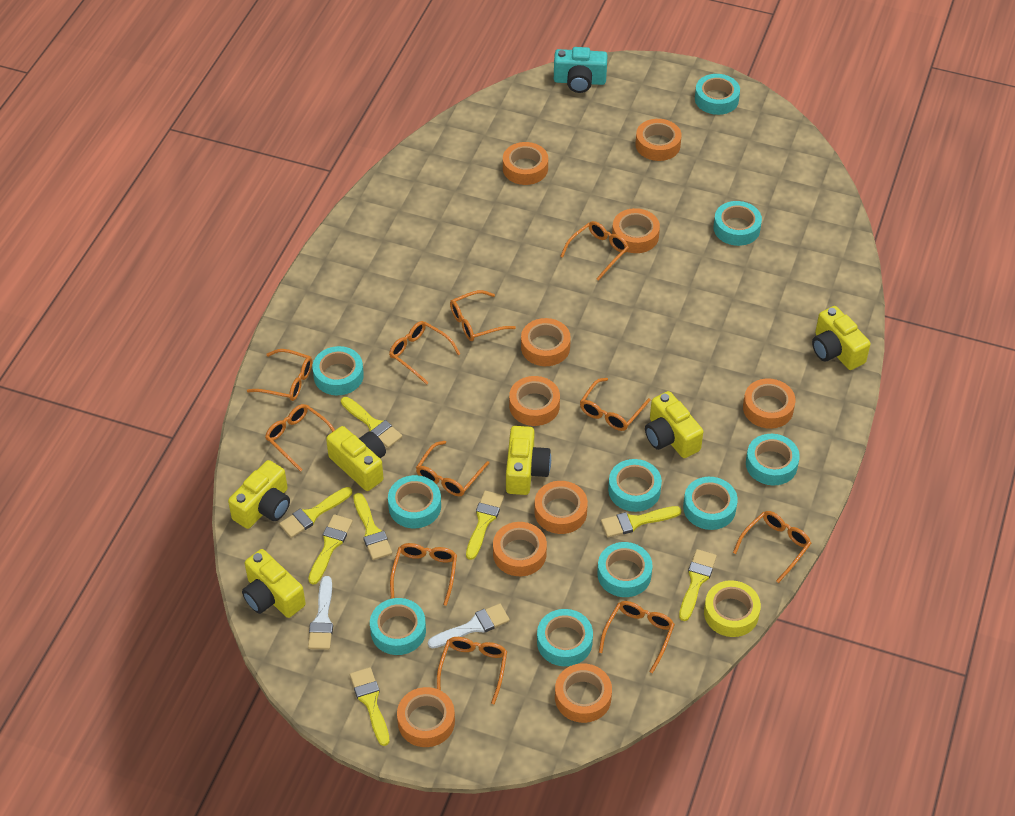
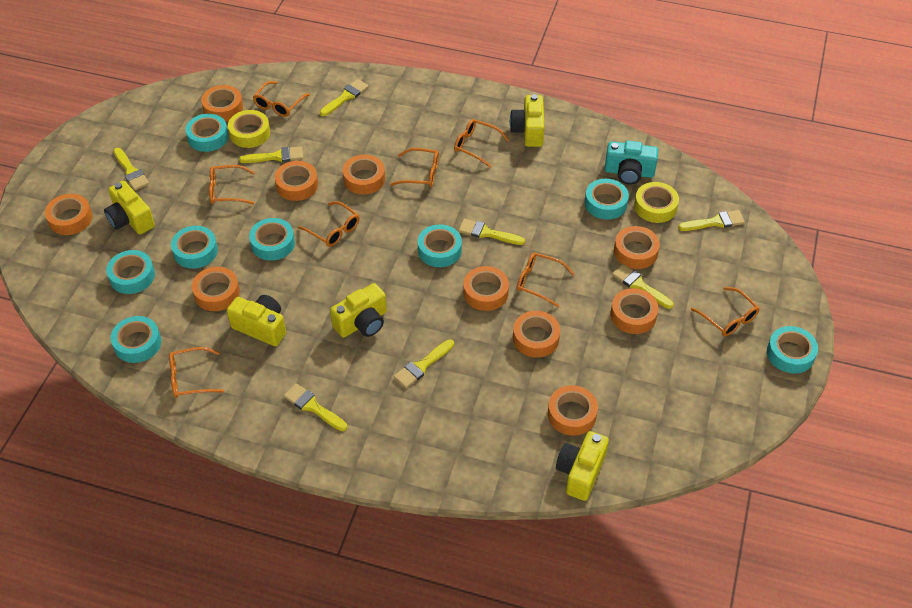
orange glasses: [247,349,312,401] [265,404,335,472] [389,321,460,385] [390,543,457,606] [416,441,489,496] [437,637,507,704] [450,290,516,341] [560,221,629,281] [580,378,651,431] [599,601,675,673] [733,511,811,583] = 11 -> [169,347,224,398] [209,165,255,204] [253,81,310,117] [298,201,359,247] [390,148,439,187] [454,119,509,167] [517,253,574,308] [691,287,759,336] = 8
turquoise tape: [313,346,364,395] [370,598,426,655] [388,475,441,528] [537,609,593,666] [597,542,652,597] [608,459,662,512] [683,477,738,530] [695,74,740,115] [713,201,762,246] [746,434,800,485] = 10 -> [106,250,155,294] [110,316,161,363] [171,226,218,269] [185,114,229,152] [249,218,295,261] [418,224,462,267] [585,179,629,220] [767,326,818,374] = 8
white brush: [308,576,333,650] [428,603,510,649] = 2 -> none = 0
yellow camera: [228,460,290,529] [242,549,306,618] [326,426,386,491] [506,426,551,495] [645,391,703,458] [812,306,871,370] = 6 -> [104,181,155,235] [227,295,286,346] [330,283,387,338] [510,94,544,147] [556,431,609,501] = 5
yellow tape: [704,580,761,637] = 1 -> [228,110,270,148] [634,182,679,223] = 2

